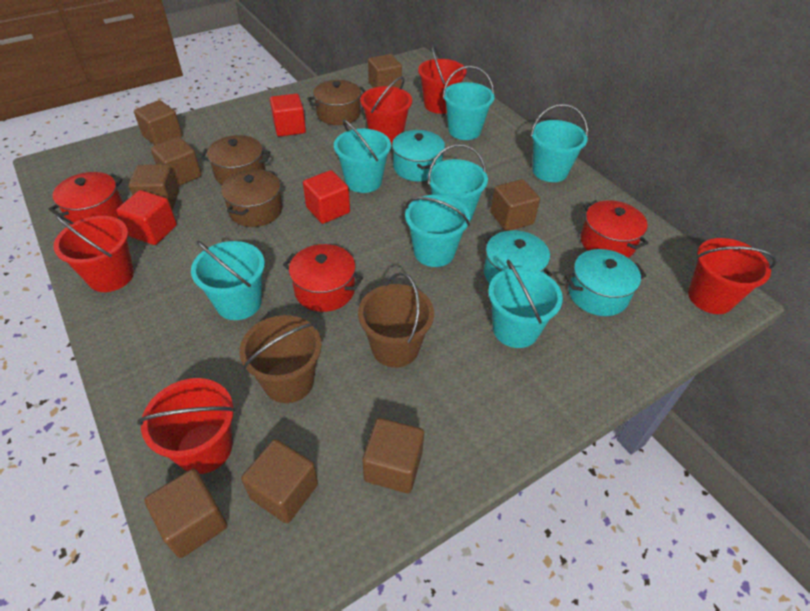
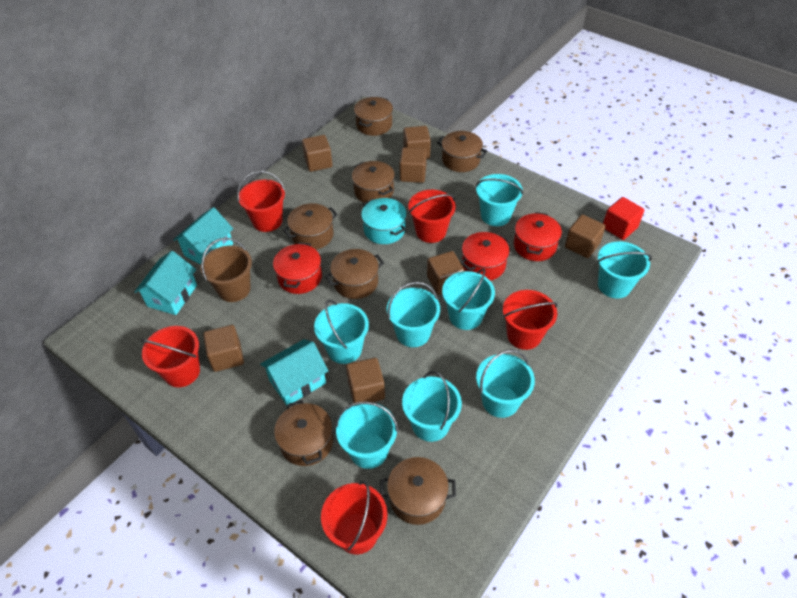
brown bucket: [240,315,322,403] [358,272,434,368] = 2 -> [200,238,252,302] = 1
brown cube: [129,164,179,210] [134,100,182,146] [144,469,228,558] [151,137,201,186] [241,439,318,523] [362,418,424,493] [368,54,402,88] [490,179,540,231] = 8 -> [203,325,244,372] [302,135,332,172] [346,358,385,403] [400,147,427,183] [403,126,431,159] [427,251,465,295] [565,214,606,258] = 7
brown pot: [201,135,270,185] [221,169,282,227] [307,80,365,125] = 3 -> [274,400,333,466] [283,203,338,249] [325,249,384,299] [352,161,395,203] [354,97,393,136] [380,457,456,525] [437,131,487,172] = 7
red cube: [117,190,177,245] [270,94,306,137] [303,170,350,224] = 3 -> [603,197,644,240] = 1
turquoise bucket: [191,241,265,320] [334,119,391,193] [405,195,470,267] [427,144,488,221] [443,66,494,140] [488,259,563,348] [530,104,588,182] = 7 -> [314,300,369,364] [335,401,398,469] [387,282,440,347] [402,371,462,442] [442,269,495,330] [476,174,523,226] [476,349,535,418] [597,241,652,298] = 8
turquoise house: none = 0 -> [134,251,197,315] [173,207,233,265] [260,339,328,405] = 3
turquoise pot: [392,130,445,181] [484,230,552,284] [565,249,646,316] = 3 -> [361,198,407,244] = 1

